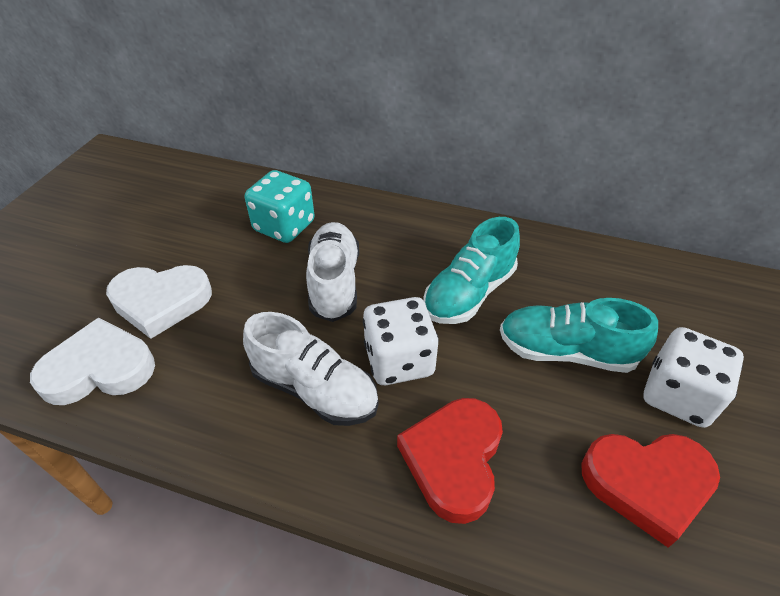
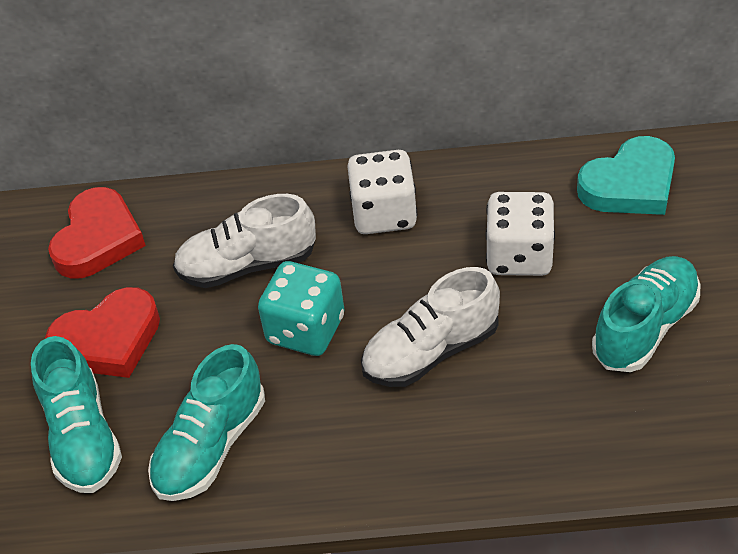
turquoise heart: none = 0 -> [577,136,675,215] = 1
turquoise shoe: [423,217,520,324] [500,298,658,373] = 2 -> [31,336,122,493] [148,344,265,501] [592,256,700,372] = 3
white heart: [30,317,155,405] [106,265,212,339] = 2 -> none = 0

